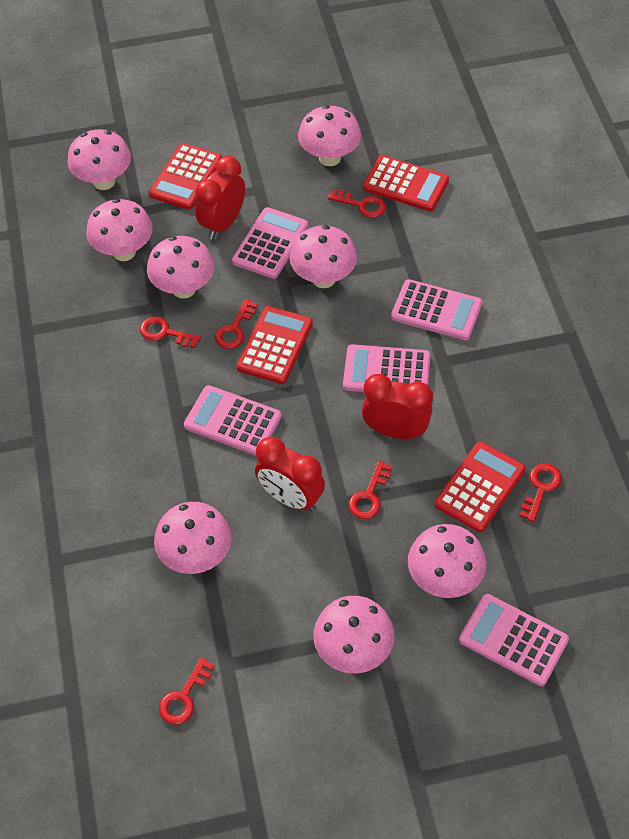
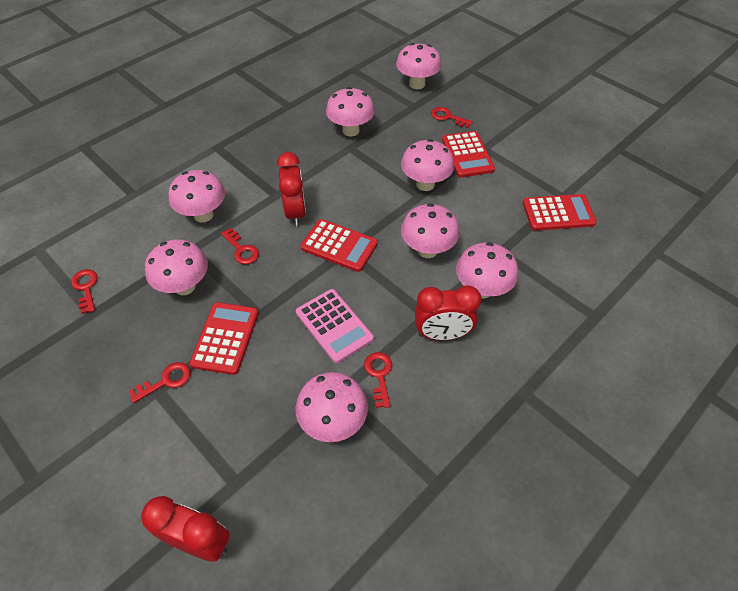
pink calculator: [184,385,282,456] [232,207,308,279] [343,344,431,392] [391,279,482,340] [459,594,569,686] = 5 -> [296,289,374,363] = 1
red key: [140,316,201,348] [159,657,215,725] [215,299,257,349] [328,189,386,218] [349,461,392,519] [520,463,562,522] = 6 -> [71,269,98,314] [129,362,191,403] [221,228,259,264] [364,352,392,408] [431,107,473,128] = 5

